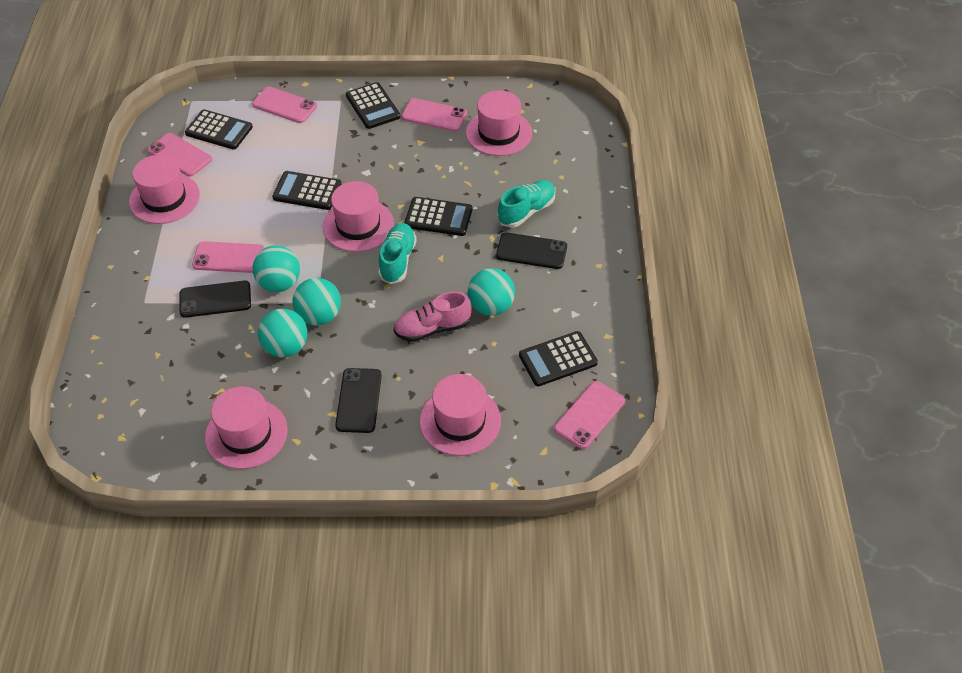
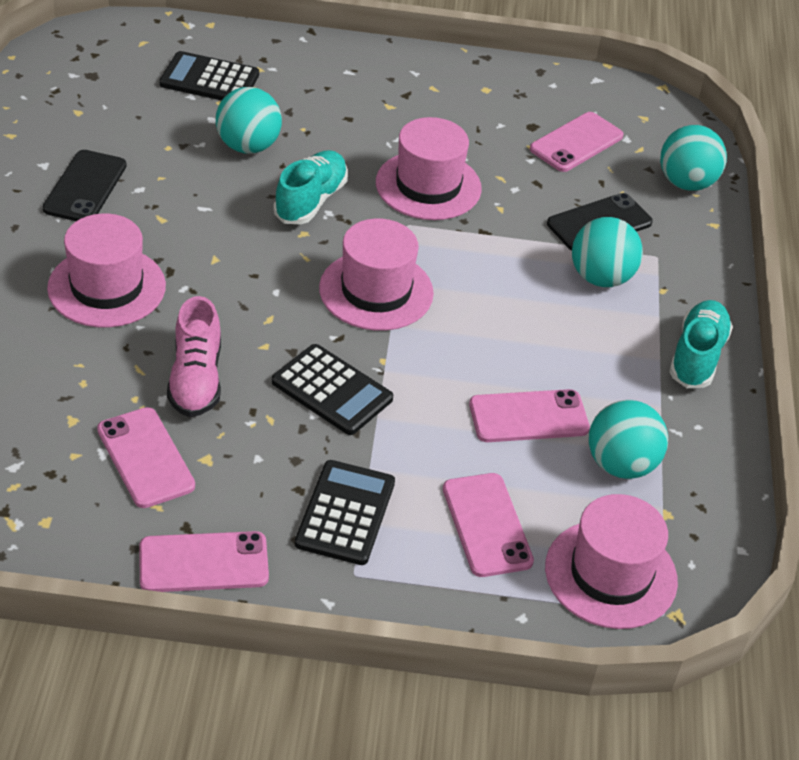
black calculator: [185,110,253,149] [272,171,341,210] [346,82,400,129] [404,197,472,236] [519,331,598,386] = 5 -> [159,51,259,101] [272,344,393,435] [295,460,395,565] = 3
black phone: [179,281,251,318] [335,368,382,433] [496,232,567,269] = 3 -> [42,150,127,221] [547,193,653,250] = 2
pink hat: [129,155,200,224] [205,387,288,469] [323,181,394,252] [420,374,501,456] [466,90,532,156] = 5 -> [47,213,166,327] [319,219,434,331] [376,117,482,220] [545,494,678,629] = 4

